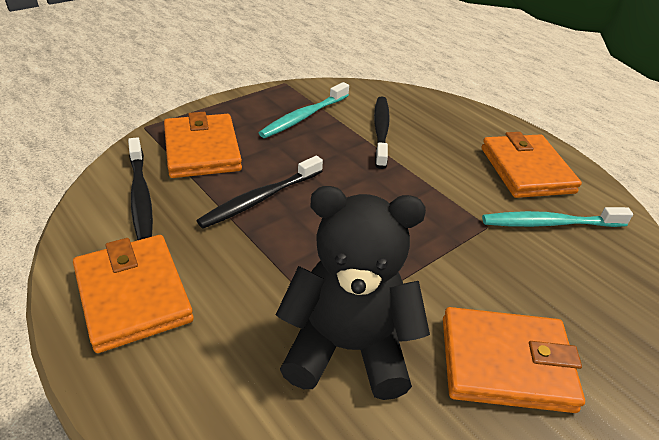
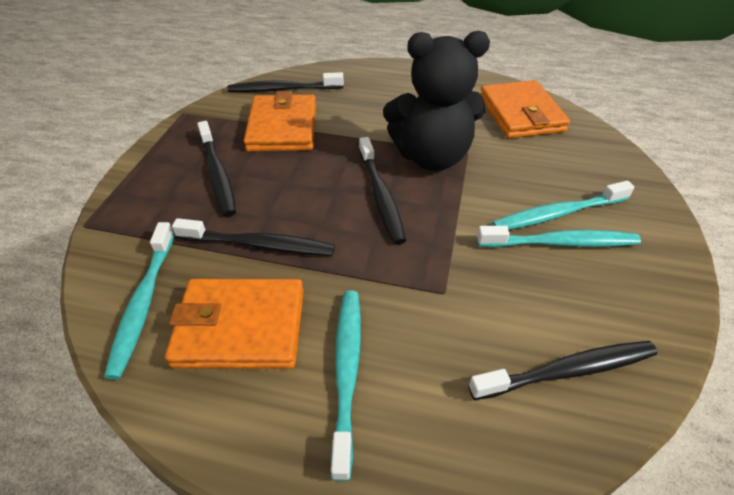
black toothbrush: [128,137,153,240] [197,156,323,229] [374,97,390,169] = 3 -> [172,218,335,256] [197,121,236,217] [228,72,344,92] [359,137,406,245] [469,341,657,400] = 5
orange wallet: [73,235,194,353] [164,112,242,178] [443,307,585,413] [481,132,582,198] = 4 -> [165,279,304,369] [244,91,316,152] [480,80,570,138] = 3
turquoise toothbrush: [259,82,349,138] [482,207,633,227] = 2 -> [104,222,175,380] [331,291,361,481] [477,226,641,247] [492,181,634,230] = 4

